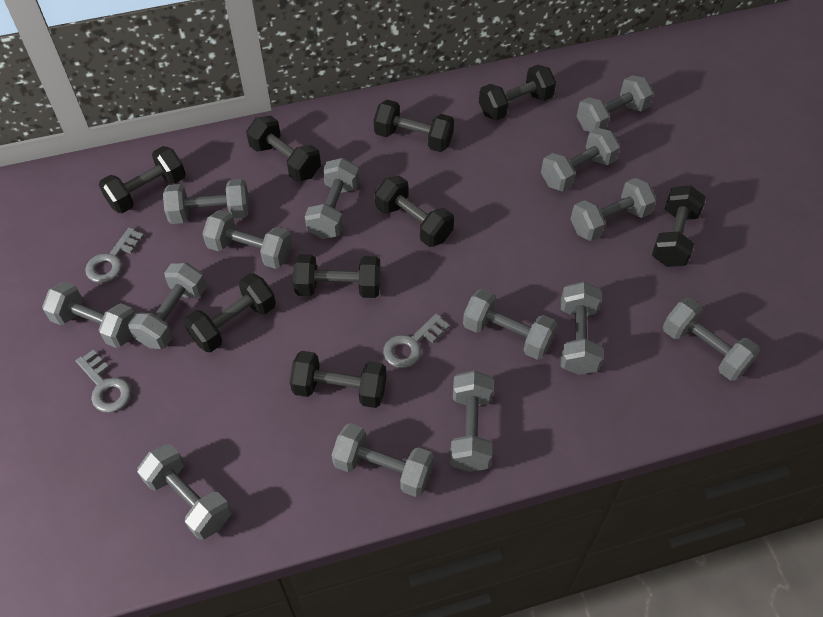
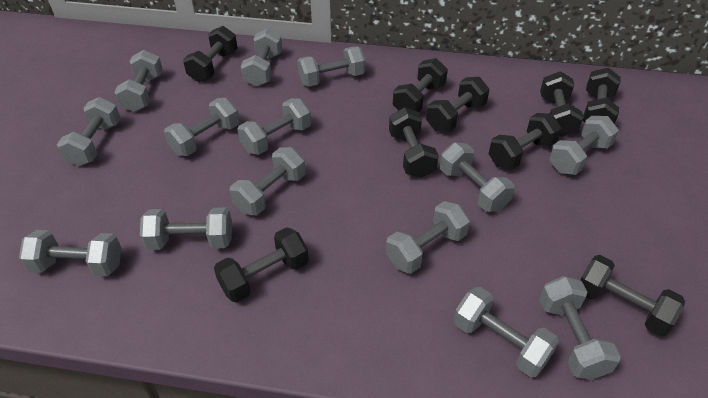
grey key: [76,350,131,413] [85,227,144,283] [383,313,450,368] = 3 -> none = 0

